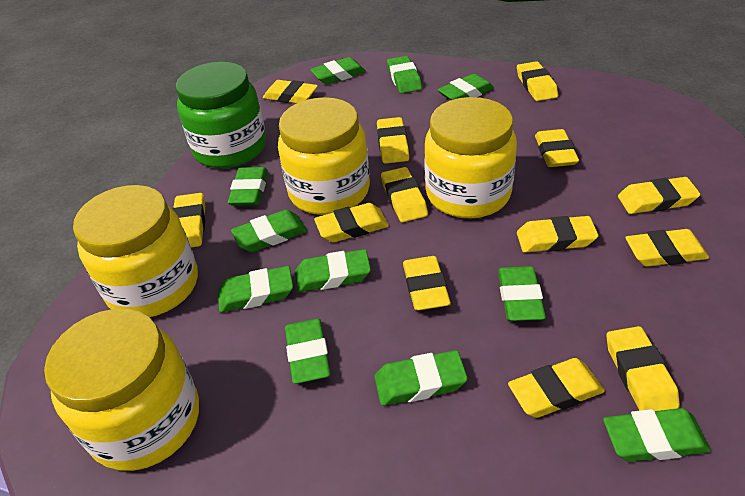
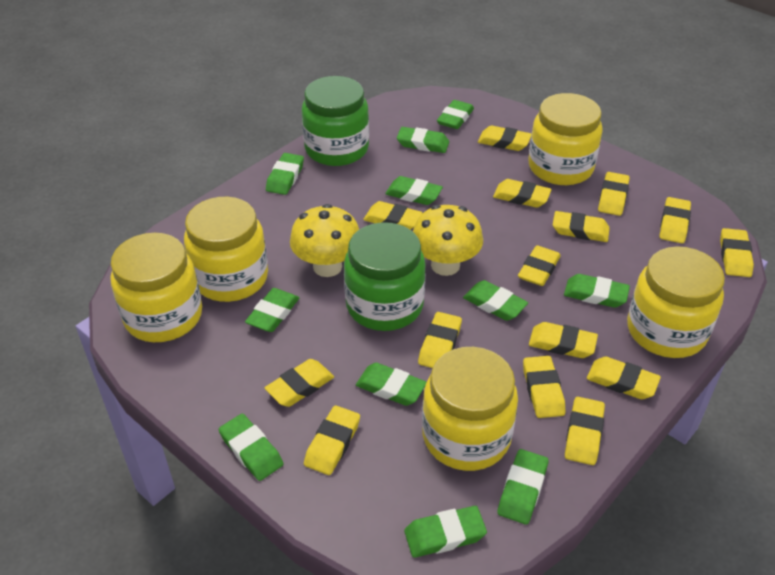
green jar: [176,62,266,168] = 1 -> [302,76,369,166] [344,222,426,331] = 2
yellow eraser: [172,193,205,247] [263,80,318,103] [314,203,389,242] [377,117,409,164] [381,167,428,222] [403,256,451,311] [508,358,605,418] [517,61,558,101] [517,216,599,253] [535,129,579,167] [606,326,680,411] [618,177,700,214] [625,229,709,267] = 13 -> [265,359,334,407] [304,405,360,475] [363,201,423,230] [418,312,462,368] [478,126,531,151] [493,179,551,208] [518,245,561,286] [523,356,565,418] [529,322,598,358] [553,211,610,242] [565,397,605,465] [587,356,661,399] [598,172,630,216] [660,197,691,243] [720,228,754,277] = 15
yellow jar: [44,309,199,471] [73,185,198,317] [278,97,370,215] [424,97,517,218] = 4 -> [111,233,202,342] [184,197,268,302] [422,347,518,471] [528,93,603,185] [627,246,725,358] = 5
yellow mushroom: none = 0 -> [290,204,359,277] [413,205,483,276] = 2

